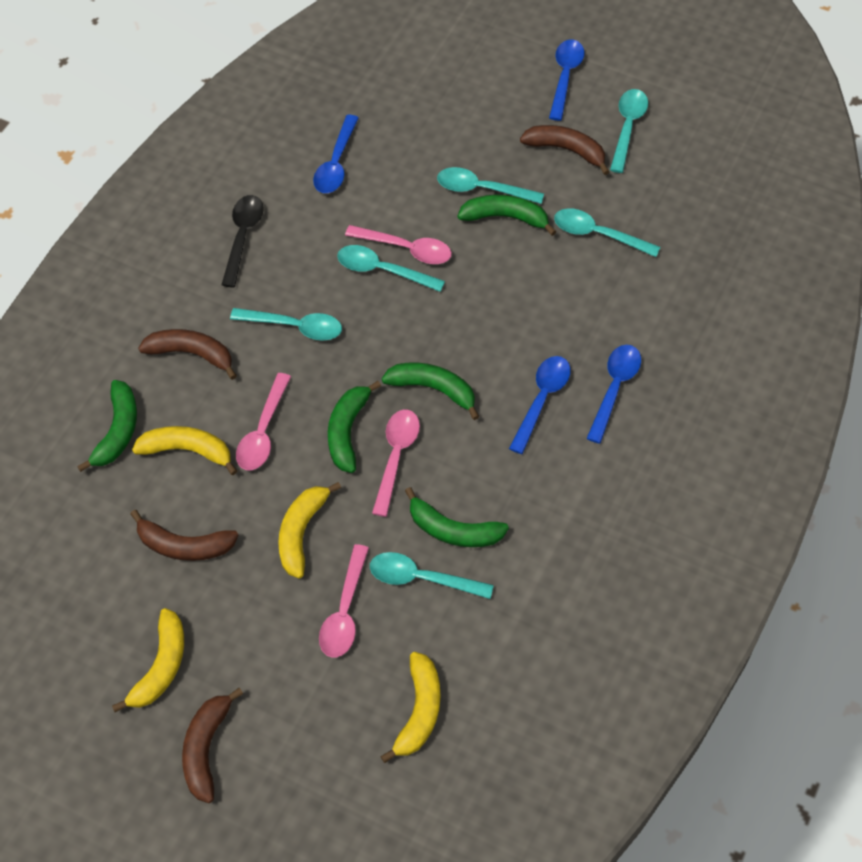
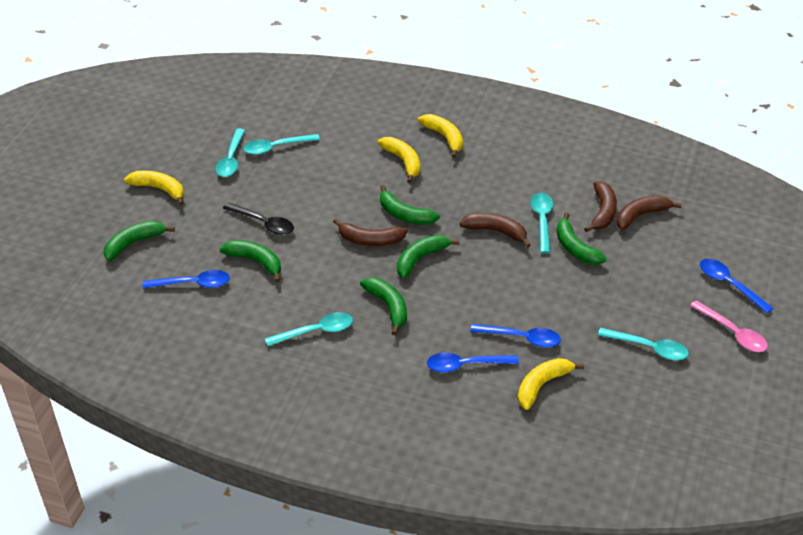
green banana: [77,380,137,472] [328,381,381,473] [382,363,479,420] [405,487,509,547] [458,195,556,236] = 5 -> [104,221,175,261] [219,240,281,282] [360,278,407,335] [380,185,440,225] [397,235,459,278] [557,212,607,265] = 6
pink spoon: [236,373,291,470] [319,544,369,657] [345,225,452,264] [372,410,420,517] = 4 -> [690,300,768,352] = 1
turquoise spoon: [230,308,342,341] [337,245,445,292] [370,552,494,599] [437,167,544,204] [554,208,660,257] [610,89,648,173] = 6 -> [216,129,245,177] [243,134,320,155] [265,312,353,346] [530,193,553,253] [598,328,689,360] = 5

